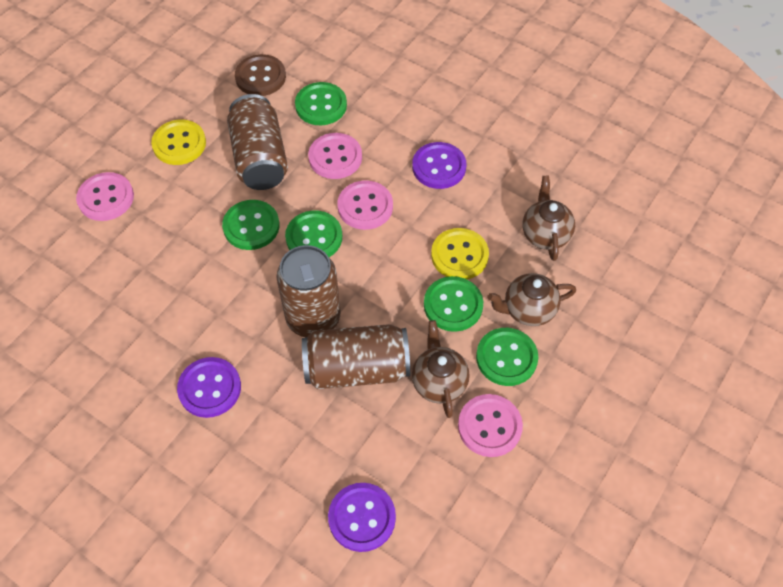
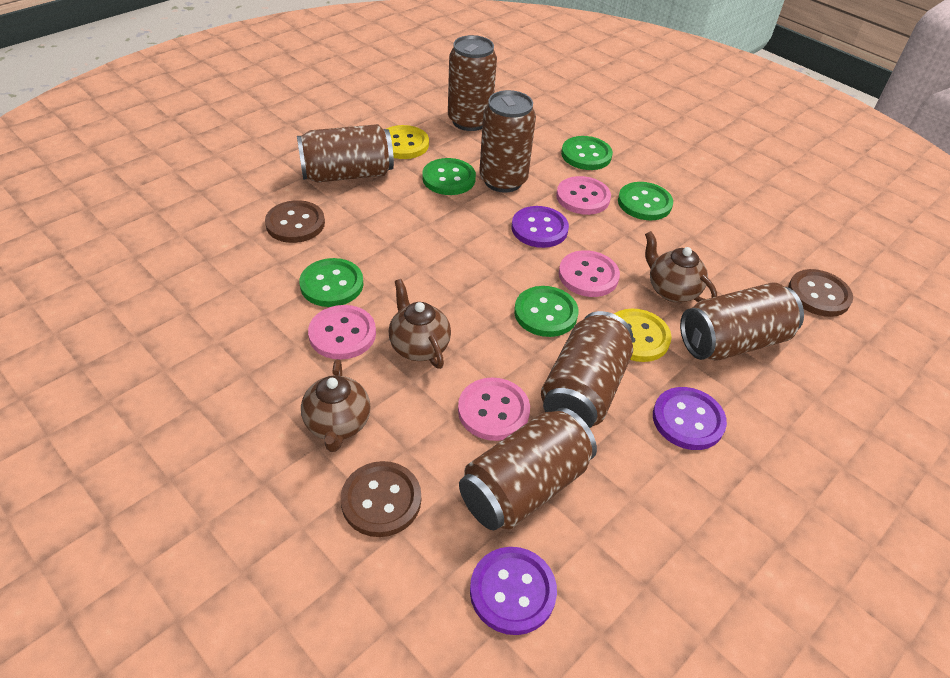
brown button: [235,54,286,96] = 1 -> [265,200,325,243] [341,461,421,537] [788,269,853,317] = 3
brown can: [227,94,288,190] [276,245,341,337] [302,324,410,389] = 3 -> [297,124,394,183] [448,35,497,131] [459,408,597,530] [479,90,536,192] [541,311,633,428] [680,282,804,361] = 6

